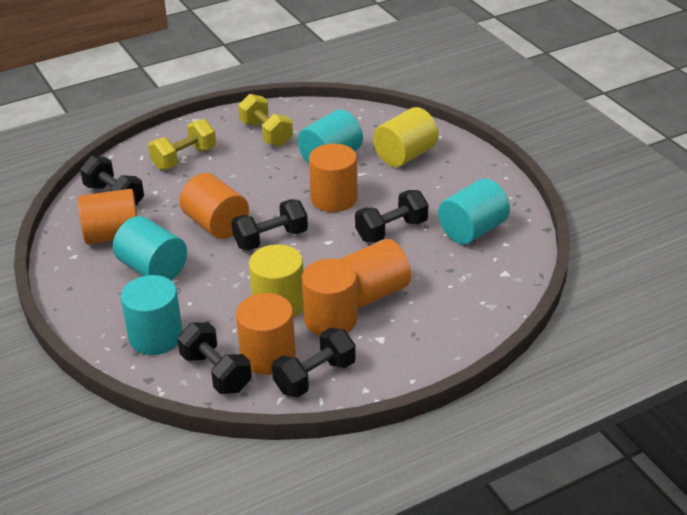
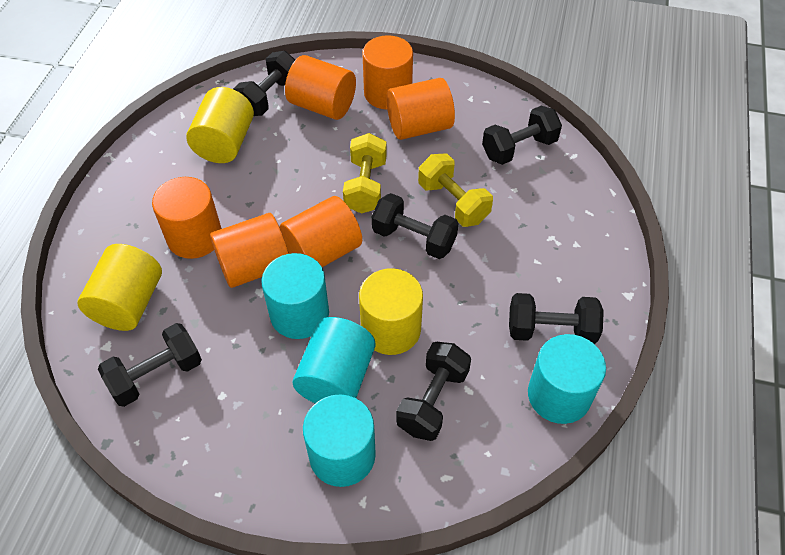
black dumbbell: [80,156,144,205] [177,322,252,394] [231,199,308,251] [272,328,356,397] [355,190,428,243] = 5 -> [98,323,202,407] [233,51,295,116] [372,193,459,259] [396,342,471,441] [482,106,562,165] [509,293,604,344] = 6
yellow cylinder: [249,244,303,318] [373,107,438,167] = 2 -> [77,244,162,331] [186,87,254,163] [359,268,423,355] = 3

